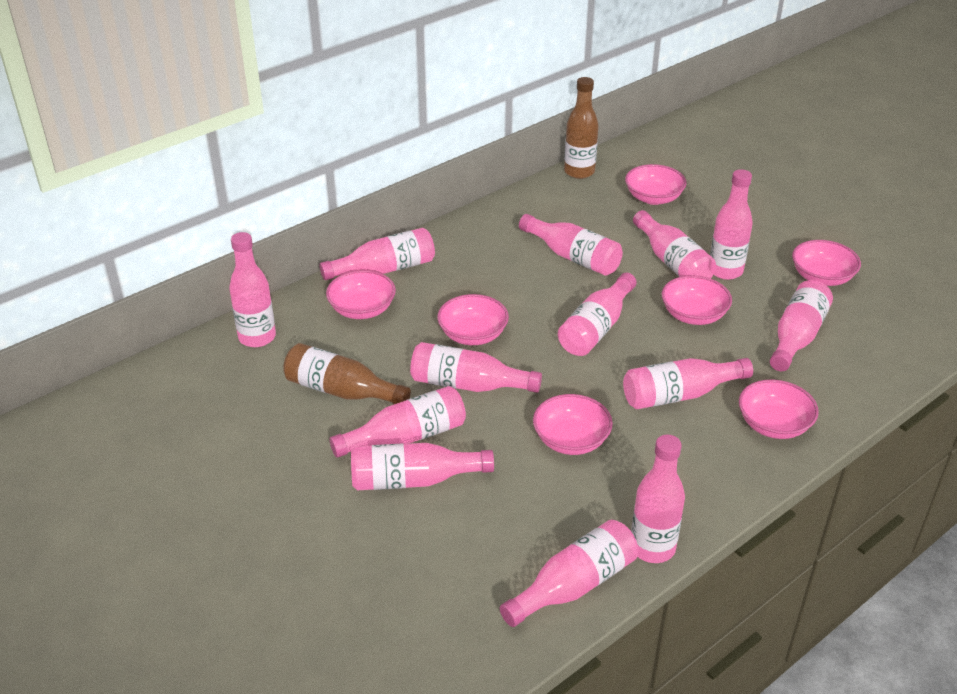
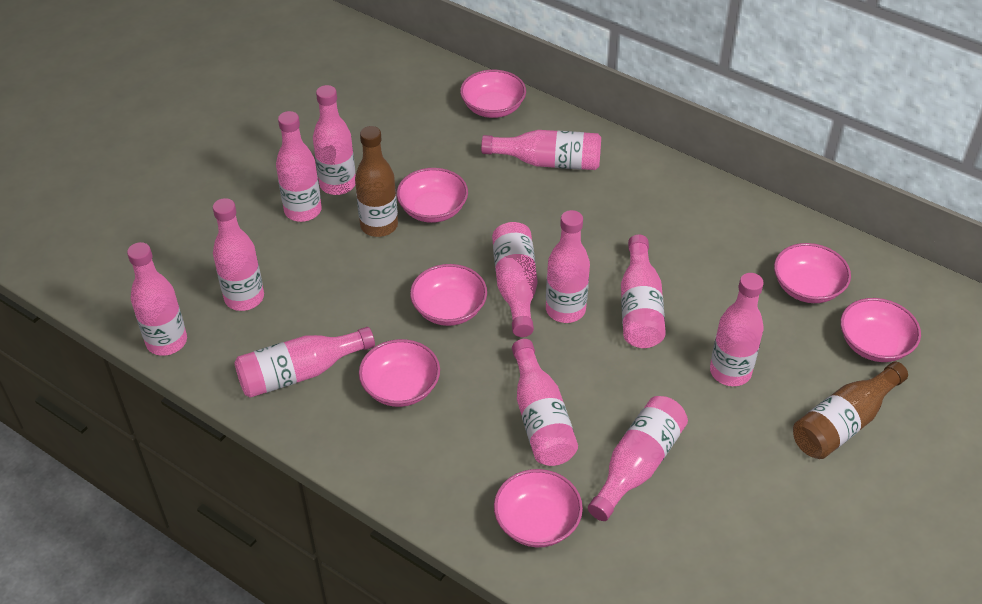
pink bottle: [229,232,276,347] [319,228,435,280] [329,386,466,458] [351,443,494,490] [410,342,542,393] [500,520,638,627] [519,214,623,276] [558,272,637,356] [623,358,753,409] [631,435,685,563] [633,210,716,279] [710,169,753,280] [770,280,833,372] = 13 -> [127,242,187,356] [213,198,264,311] [234,327,375,398] [276,111,322,222] [313,85,356,195] [481,130,601,170] [492,222,538,337] [512,339,578,466] [546,210,590,323] [588,396,688,521] [621,234,666,348] [710,273,764,386] = 12

